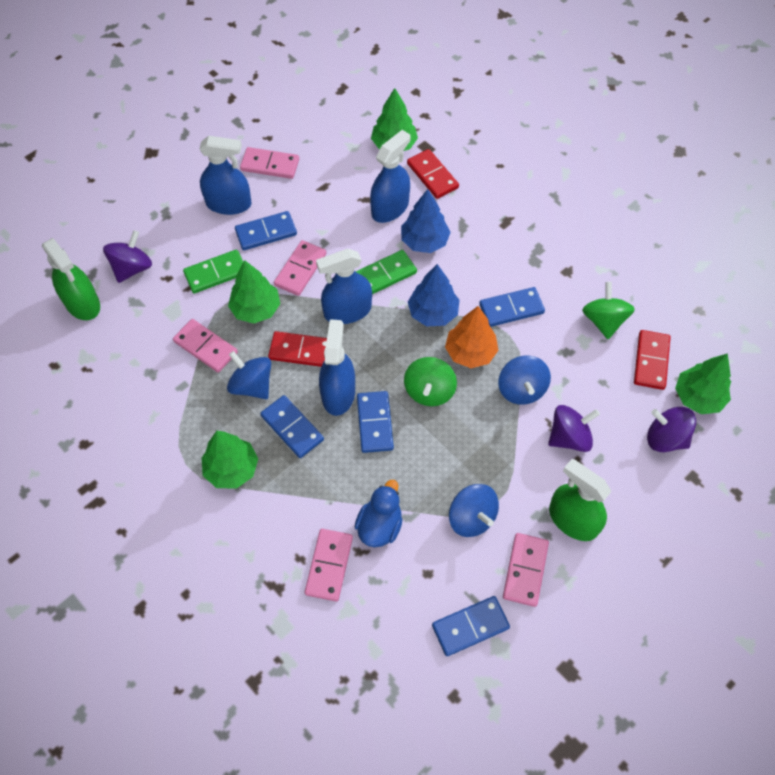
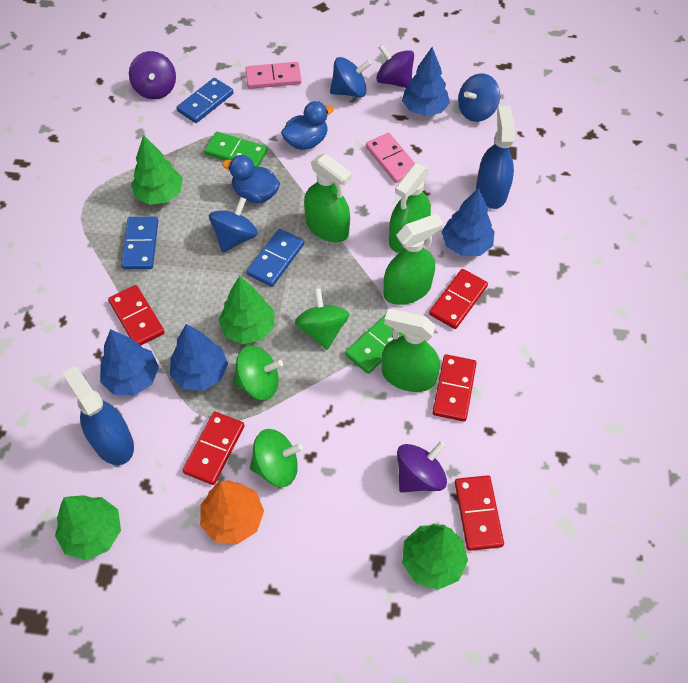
blue domino: [235,211,297,250] [260,395,324,458] [357,391,394,453] [432,596,510,656] [479,287,545,327] = 5 -> [121,217,158,269] [177,78,234,123] [247,229,304,287] = 3
blue duck: [355,480,402,547] = 1 -> [222,155,280,203] [281,101,334,150] = 2
blue spray bottle: [199,136,251,215] [316,249,372,324] [319,319,355,416] [370,130,411,223] = 4 -> [62,367,134,465] [476,106,515,209] = 2
blue tree: [401,189,451,253] [408,264,459,326] = 2 -> [100,329,159,396] [170,324,228,391] [402,47,450,116] [442,188,495,256] = 4
green spinning top: [404,357,457,406] [582,282,635,339] = 2 -> [233,345,283,400] [250,429,303,487] [295,288,349,350] = 3
green spray bottle: [42,238,100,320] [549,459,611,541] = 2 -> [304,153,352,242] [382,309,440,392] [384,214,443,305] [389,164,431,253] = 4
pink domino: [173,319,238,373] [240,147,299,179] [274,240,326,296] [305,529,353,601] [503,533,549,607] = 5 -> [245,62,301,89] [366,133,415,183] = 2
red domino: [268,331,327,367] [407,149,459,199] [634,330,671,390] = 3 -> [108,285,165,345] [182,412,244,485] [429,269,488,329] [432,354,477,422] [455,475,504,551] = 5

